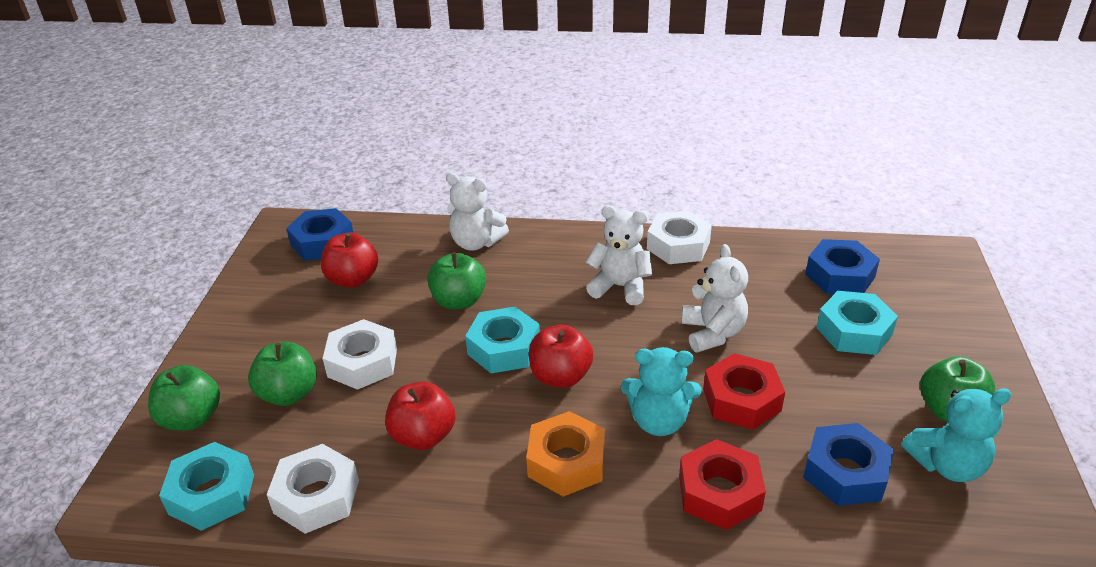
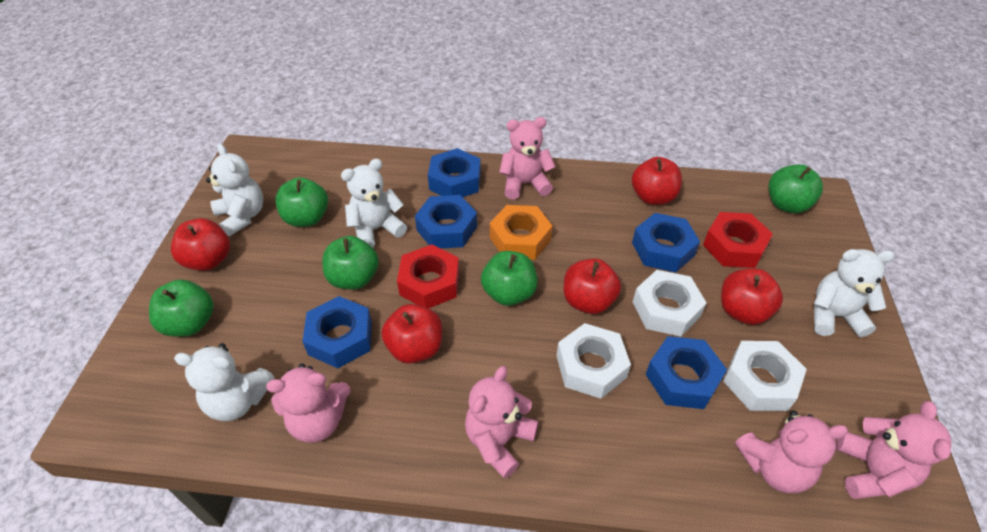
blue nut: [286,208,353,261] [803,423,894,506] [805,239,880,294] = 3 -> [302,296,372,368] [415,195,477,249] [428,148,481,197] [632,213,700,272] [646,336,727,409] = 5
green apple: [148,365,220,431] [248,342,317,406] [427,252,486,310] [920,356,995,422] = 4 -> [149,280,214,337] [275,177,328,227] [322,236,379,289] [481,251,538,306] [769,164,823,213] = 5
pink teddy bear: none = 0 -> [266,364,350,443] [465,366,538,478] [499,117,556,199] [735,410,848,493] [836,401,951,499] = 5
red apple: [321,232,378,288] [385,382,455,450] [529,324,594,388] = 3 -> [171,218,230,271] [382,304,442,364] [564,259,621,314] [632,157,682,205] [721,269,783,325] = 5
turquoise nut: [159,442,254,531] [465,307,540,374] [816,291,898,355] = 3 -> none = 0
turquoise teddy bear: [621,347,701,436] [902,388,1012,482] = 2 -> none = 0
white teddy bear: [446,173,509,250] [586,205,652,305] [682,244,748,353] = 3 -> [174,343,275,421] [206,144,263,236] [341,159,407,248] [814,249,895,337] = 4

